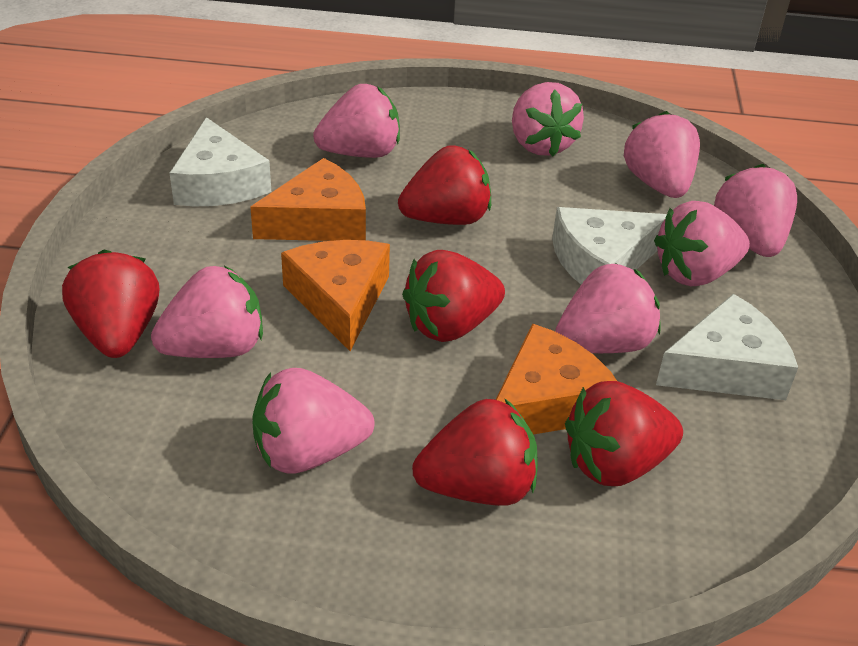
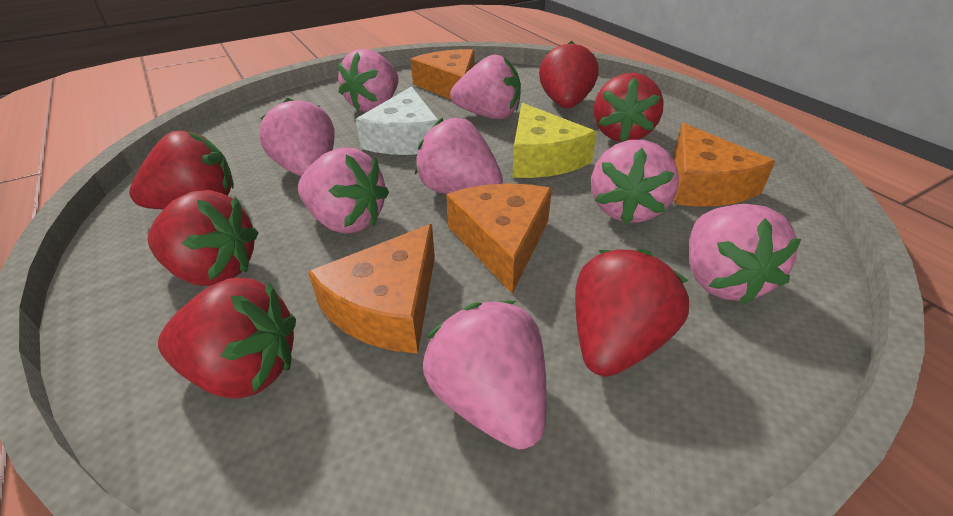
orange cheese: [250,158,366,241] [281,240,390,351] [496,324,617,435] = 3 -> [308,224,435,354] [411,49,475,99] [446,183,552,294] [674,123,775,206] = 4
red strawberry: [62,249,159,358] [398,145,491,225] [402,250,505,342] [412,398,538,506] [565,381,683,486] = 5 -> [129,131,234,209] [148,190,259,286] [158,278,296,399] [539,41,598,108] [575,249,689,377] [594,73,664,142] = 6
white cheese: [170,117,271,207] [552,207,667,285] [656,294,798,400] = 3 -> [356,86,438,155] = 1
yellow cheese: none = 0 -> [512,103,597,178] = 1

